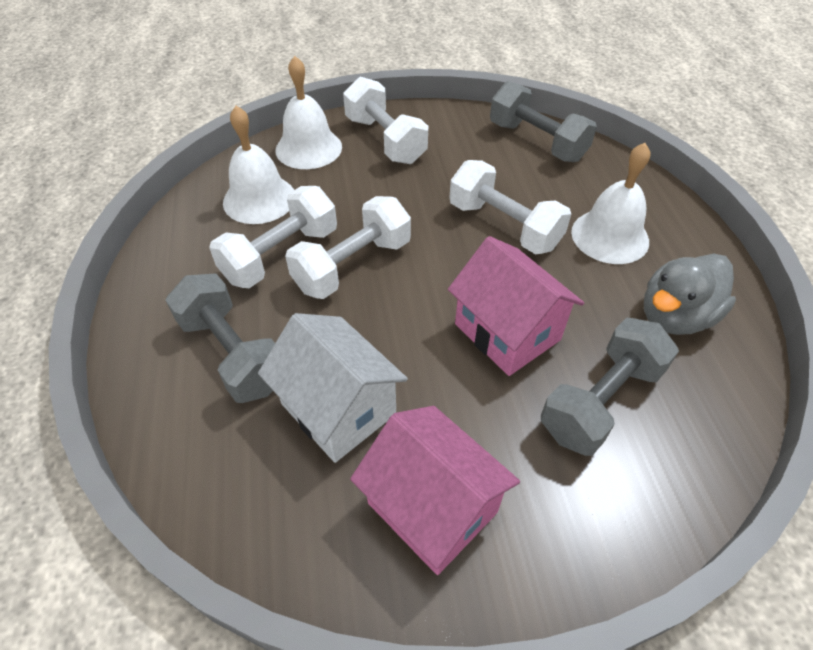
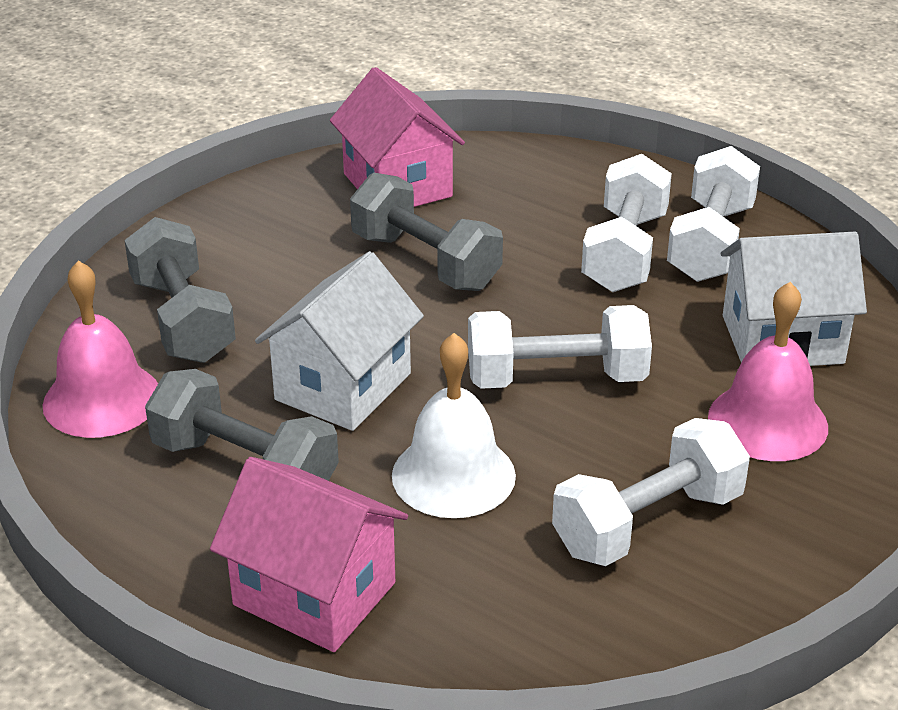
grey duck: [644,254,736,335] = 1 -> none = 0
pink bell: none = 0 -> [43,260,158,438] [708,282,828,461] = 2
white bell: [223,106,294,224] [275,56,342,169] [571,143,650,264] = 3 -> [392,333,516,518] = 1
white house: [258,313,408,463] = 1 -> [255,251,424,431] [721,232,867,366] = 2

